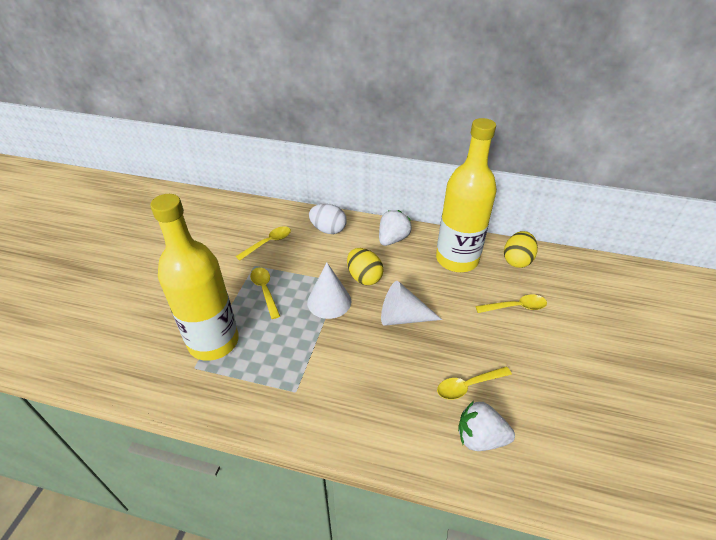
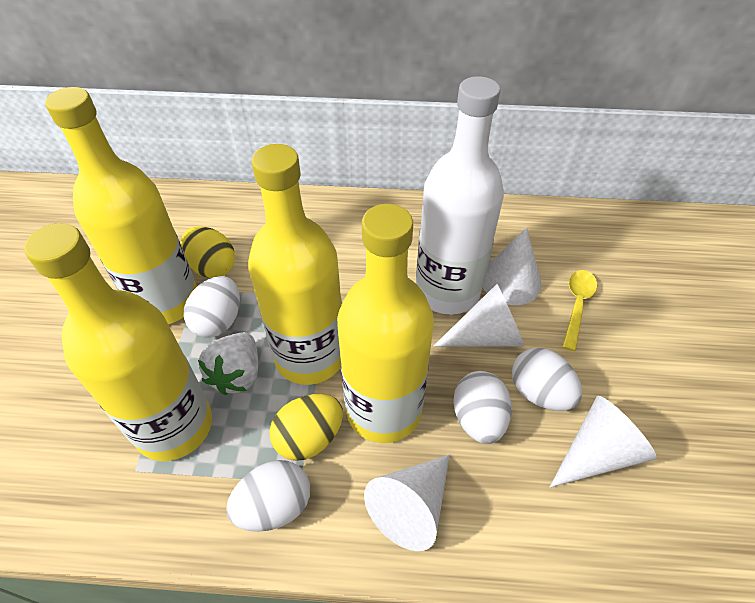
white bottle: none = 0 -> [416,76,504,315] = 1
white cone: [307,263,351,319] [381,281,442,326] = 2 -> [364,455,450,551] [433,284,524,347] [483,227,542,305] [550,396,657,487] = 4
white egg: [309,204,347,234] = 1 -> [184,276,240,338] [226,460,310,532] [453,371,512,444] [512,348,582,411] = 4
white strawberry: [379,210,412,246] [458,401,515,451] = 2 -> [198,332,258,395] = 1
yellow bottle: [150,194,239,361] [436,118,497,272] = 2 -> [24,223,212,461] [45,87,197,324] [248,144,342,385] [337,204,434,443] = 4
yellow spoon: [236,226,291,261] [250,267,280,319] [437,366,512,400] [476,295,547,313] = 4 -> [562,270,597,351] = 1

